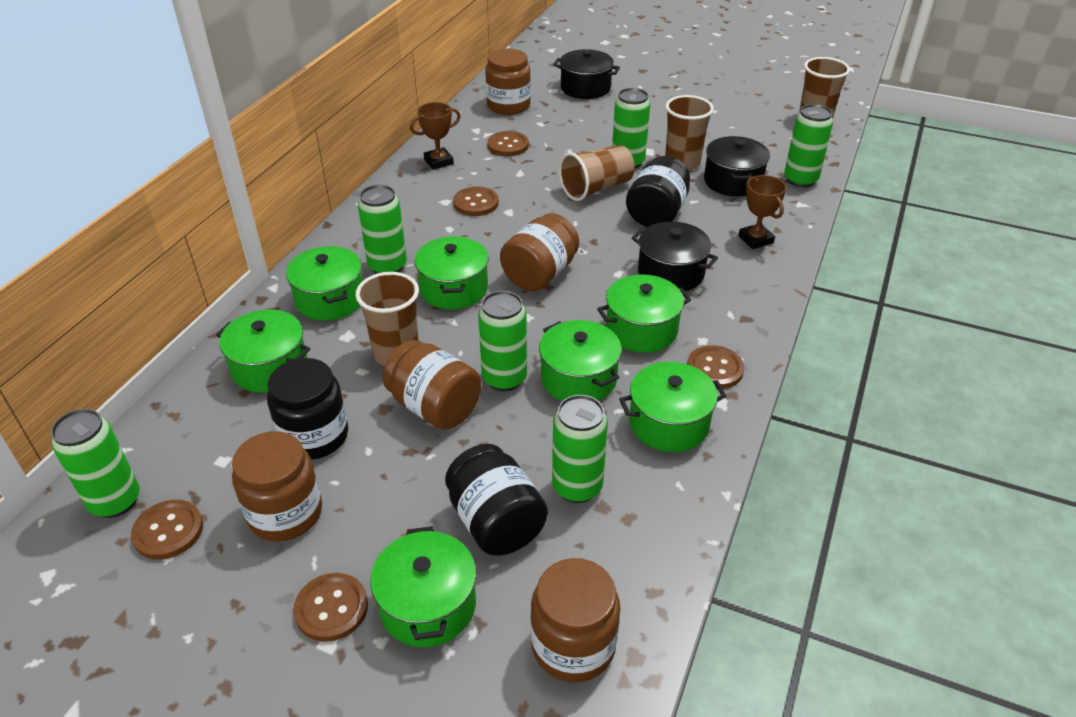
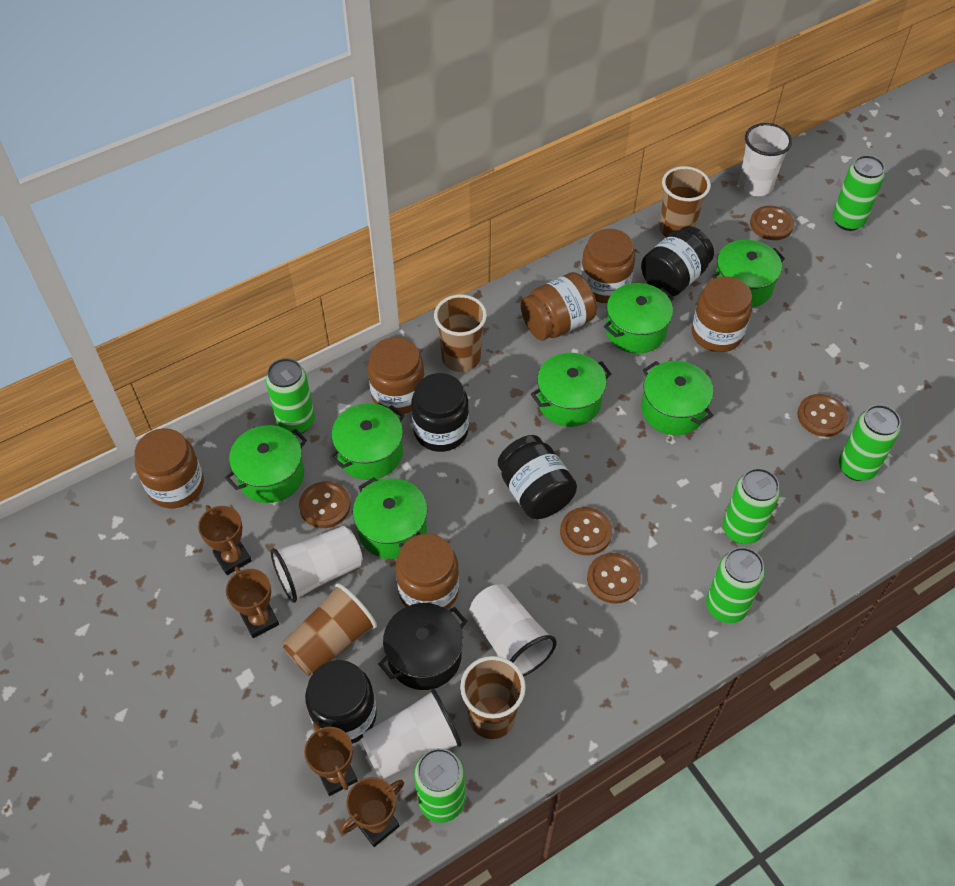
black jar: [267,358,348,460] [445,444,548,555] [626,156,690,227] = 3 -> [305,660,377,744] [411,373,469,452] [498,435,577,519] [641,226,714,296] = 4
black pot: [553,49,620,99] [632,221,718,291] [704,136,770,197] = 3 -> [378,603,467,690] = 1
brown jar: [232,431,322,542] [383,340,481,430] [485,49,531,115] [500,213,579,291] [531,558,620,682] = 5 -> [134,428,204,508] [368,337,425,415] [396,534,459,610] [521,272,597,340] [581,229,635,303] [692,276,752,352] = 6
brown trophy: [410,102,461,170] [738,175,787,249] = 2 -> [198,505,252,575] [226,566,279,638] [304,722,358,796] [340,777,404,847] = 4
white cup: none = 0 -> [271,526,363,603] [361,689,461,779] [469,584,557,676] [739,123,792,196] = 4

